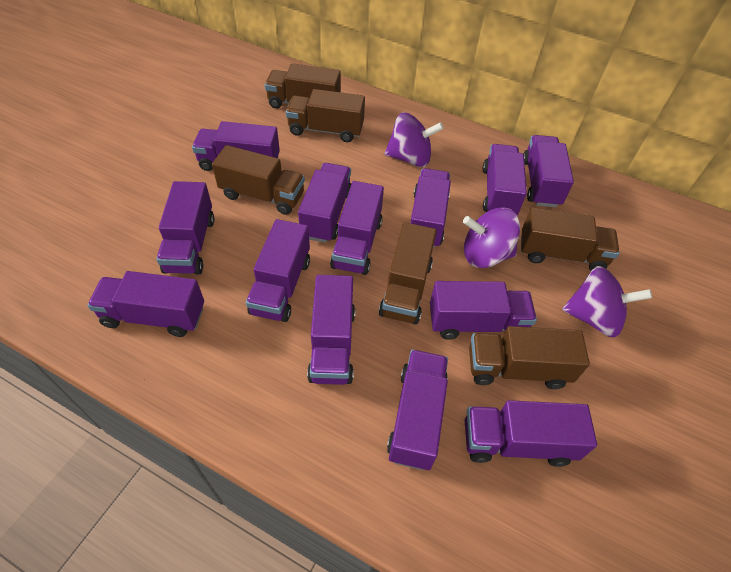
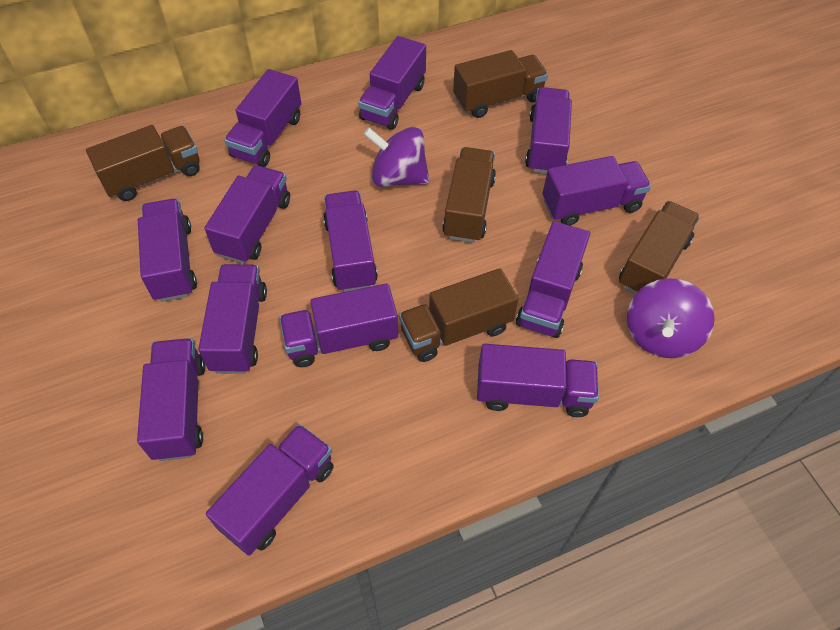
brown truck: [212,145,305,215] [265,63,341,108] [286,89,365,142] [379,222,437,324] [469,326,590,389] [521,207,619,271] = 6 -> [86,125,200,201] [399,268,518,362] [442,147,496,243] [453,50,548,118] [619,201,700,294] = 5
purple spinning top: [385,112,444,167] [463,208,520,268] [562,266,652,338] = 3 -> [364,127,430,187] [627,278,715,358] = 2

